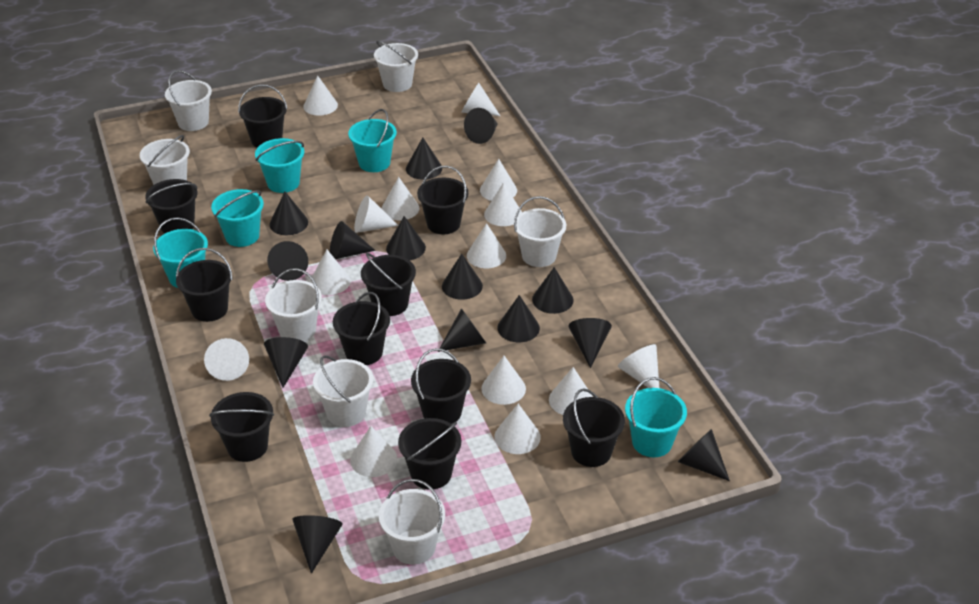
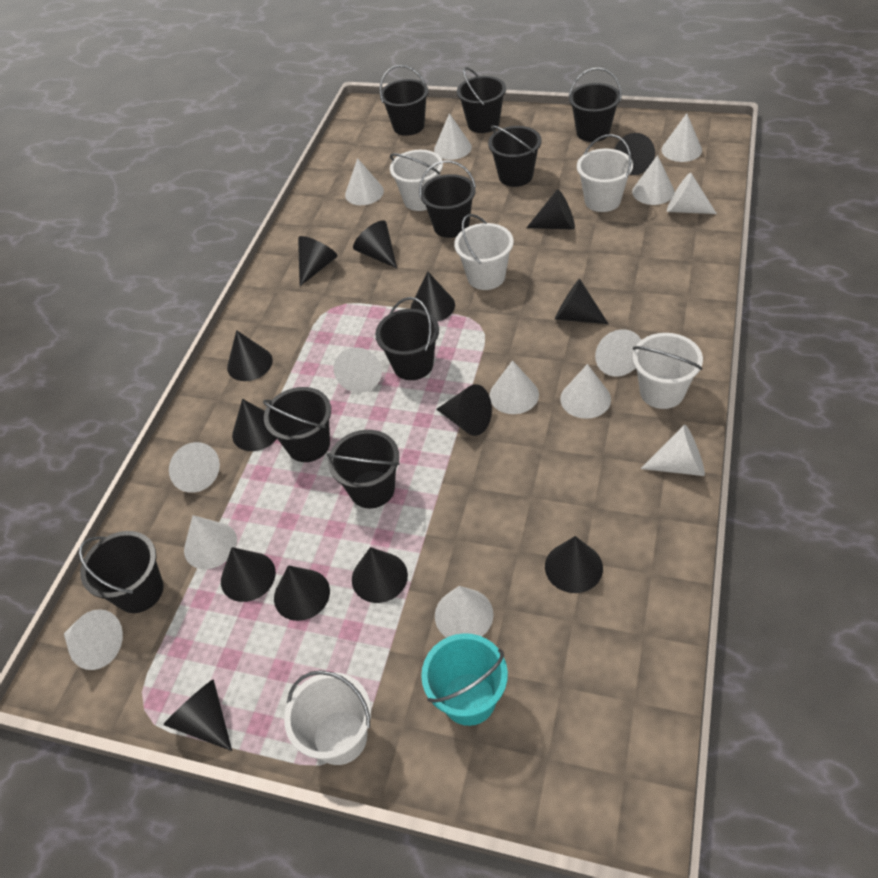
black bucket: [145,179,198,234] [176,248,233,322] [209,392,274,462] [238,84,288,148] [333,292,390,365] [361,253,416,316] [398,418,461,490] [411,348,471,424] [417,166,468,234] [563,388,625,467] = 10 -> [78,531,164,613] [263,387,331,462] [327,430,400,509] [375,297,439,380] [380,65,429,136] [419,160,476,238] [457,67,506,133] [488,125,542,187] [569,68,622,142] = 9
turquoise bucket: [153,217,208,288] [211,189,264,247] [255,138,304,193] [348,109,397,172] [625,377,687,457] = 5 -> [421,633,508,726] = 1
white bucket: [140,135,190,185] [165,70,212,131] [265,268,322,341] [313,355,373,427] [374,41,418,92] [379,479,445,565] [514,196,566,267] = 7 -> [284,670,371,765] [390,150,443,211] [454,214,514,290] [577,134,633,212] [632,333,703,409] = 5

